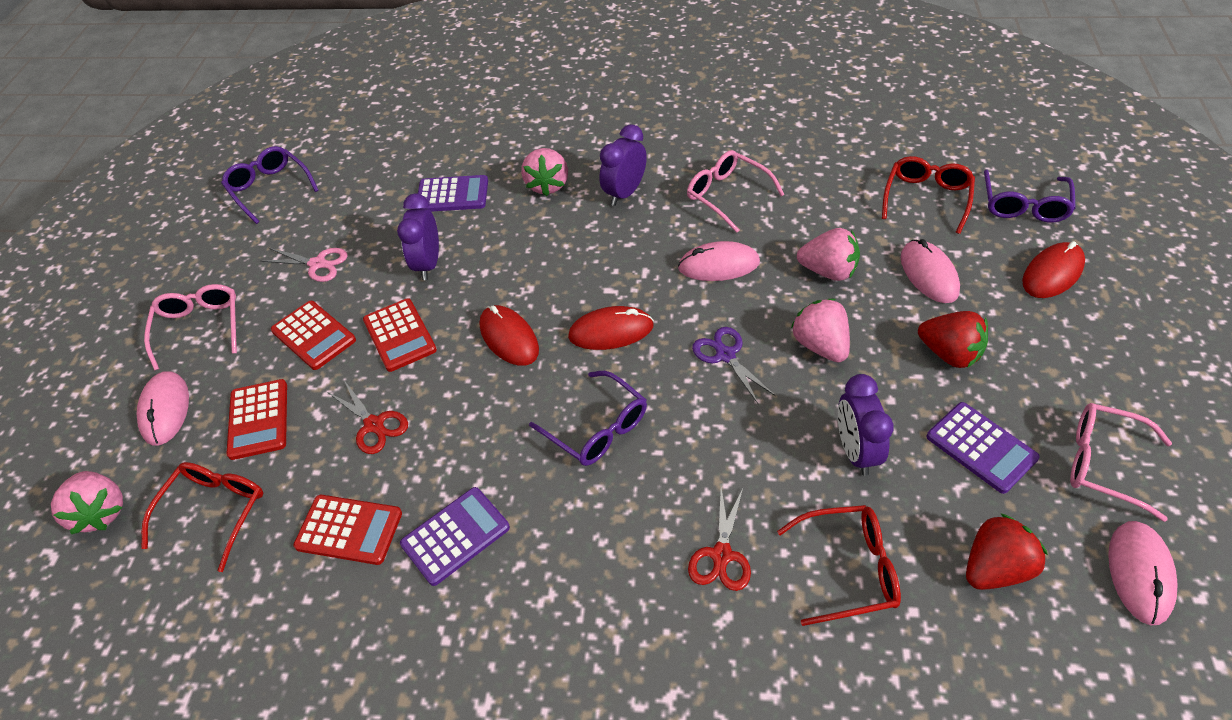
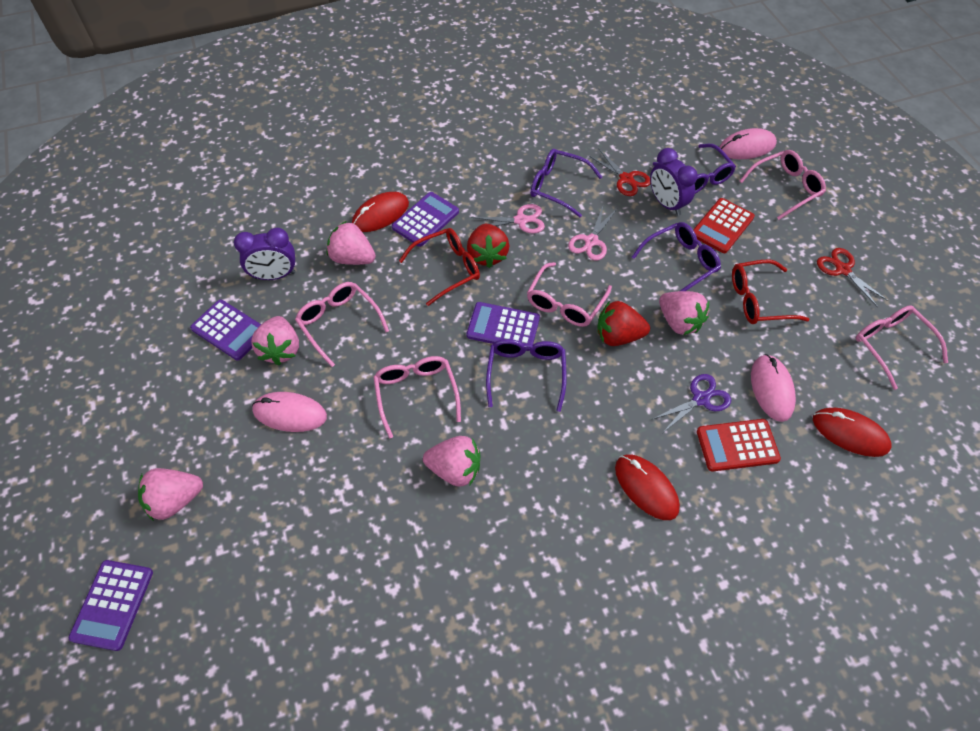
pink glasses: [144,284,237,371] [687,150,785,233] [1070,403,1172,522] = 3 -> [295,282,389,367] [374,356,461,439] [527,262,612,327] [740,150,826,220] [856,305,948,390] = 5
pink mouse: [137,371,189,446] [678,241,760,281] [901,239,960,303] [1108,521,1177,625] = 4 -> [252,392,327,432] [719,128,777,159] [751,354,796,422] = 3
pink scissors: [261,248,347,282] = 1 -> [471,204,545,233] [568,207,617,261] = 2
pink strawberry: [51,471,123,534] [521,148,568,196] [791,299,850,363] [797,228,860,281] = 4 -> [138,468,203,521] [251,316,299,365] [327,221,376,265] [423,436,480,487] [659,291,709,335] = 5
purple calculator: [400,487,510,586] [416,175,488,212] [926,402,1040,494] = 3 -> [69,560,153,651] [190,300,261,361] [392,192,459,247] [467,302,540,351] = 4
purple clock: [397,194,439,280] [599,124,647,206] [838,374,893,476] = 3 -> [234,228,296,280] [650,148,698,216] = 2
purple glasses: [221,146,319,224] [529,371,647,466] [984,170,1076,222] = 3 -> [486,339,567,412] [530,149,602,217] [632,222,721,291] [653,144,736,194] = 4
red calculator: [226,379,287,460] [271,301,356,370] [294,495,402,565] [363,298,437,372] = 4 -> [693,198,755,253] [697,419,781,472] = 2
red glasses: [141,462,263,572] [777,505,901,626] [882,156,975,234] = 3 -> [399,228,480,306] [732,260,810,324] = 2

